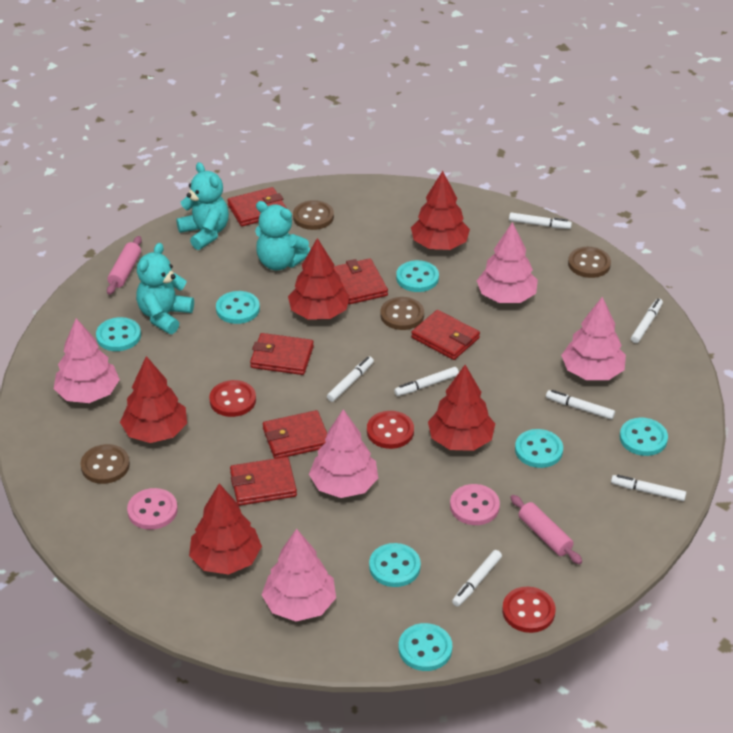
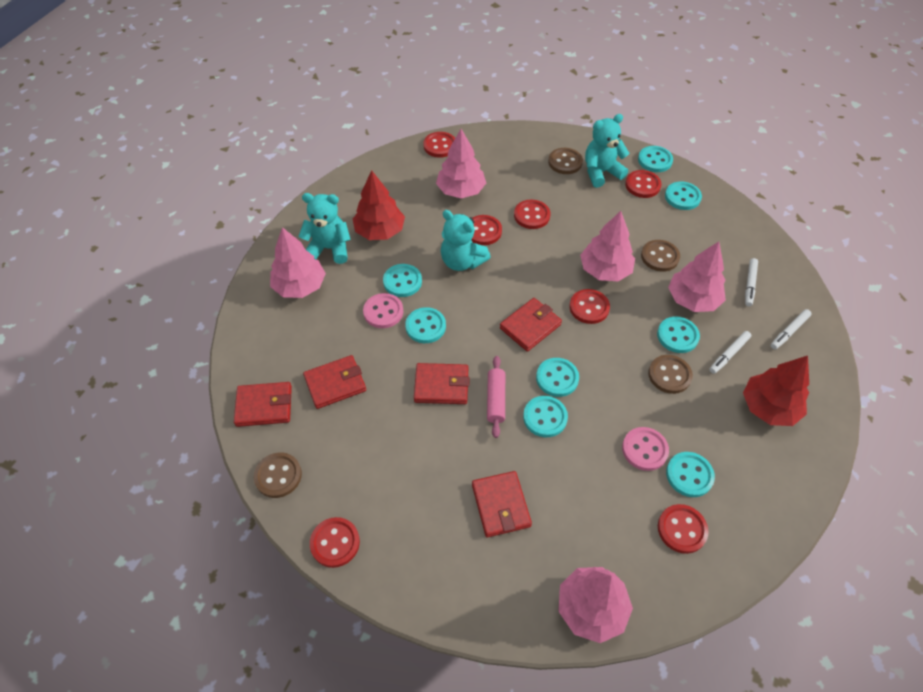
pink rolling pin: [107,236,142,295] [510,495,582,564] = 2 -> [487,356,505,438] = 1
red button: [209,380,256,417] [367,411,414,449] [502,587,556,633] = 3 -> [310,517,360,568] [423,132,455,158] [471,215,502,245] [514,200,550,229] [570,289,610,324] [625,170,662,198] [658,504,709,554] = 7
red tree: [120,356,187,443] [189,483,262,574] [288,238,350,320] [411,171,470,250] [428,365,495,451] = 5 -> [353,170,405,240] [743,356,809,426] = 2
red wallet: [227,187,287,227] [230,457,297,506] [250,333,314,375] [263,410,327,459] [333,258,388,304] [411,310,480,360] = 6 -> [234,382,292,427] [303,355,366,409] [414,363,470,404] [472,471,532,537] [500,298,562,352] = 5
turquoise button: [96,317,141,351] [216,291,260,324] [369,543,421,587] [396,260,439,292] [398,623,452,671] [515,429,563,468] [620,418,668,456] = 7 -> [383,264,422,297] [405,307,446,343] [523,396,568,437] [536,358,579,397] [638,146,673,172] [657,317,700,353] [665,182,702,210] [666,452,715,497] = 8
white marker: [327,356,374,402] [394,367,459,396] [452,550,502,607] [509,213,572,229] [546,390,615,420] [611,475,686,501] [631,298,663,343] = 7 -> [709,331,751,374] [745,258,758,306] [771,309,812,349] = 3

